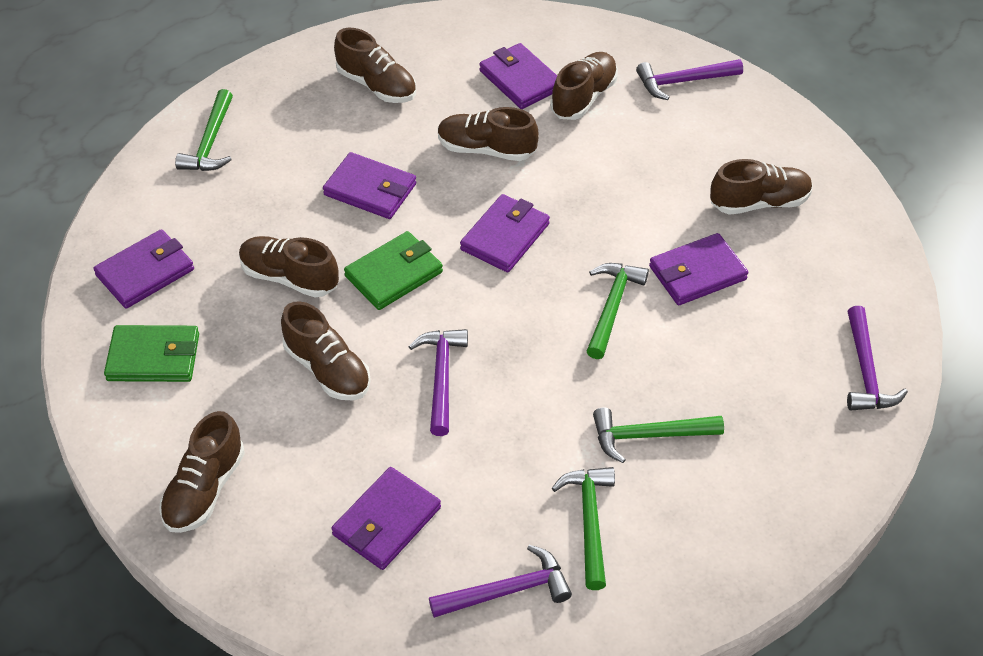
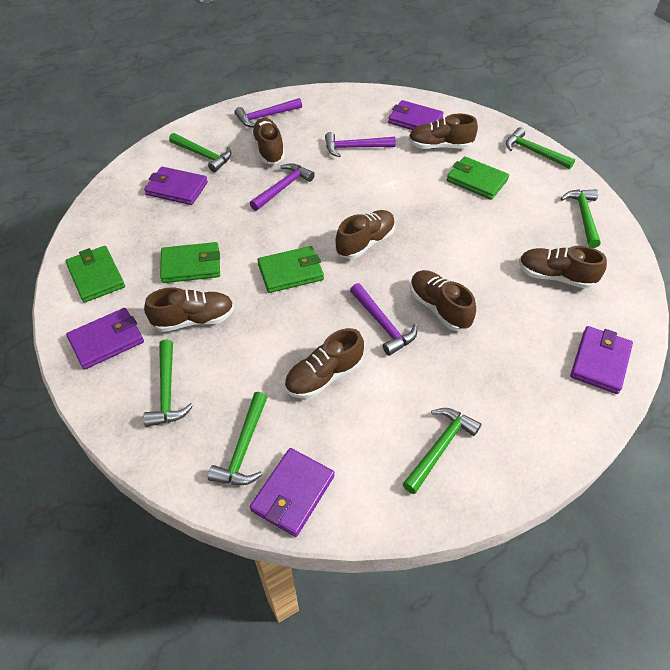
green hammer: [175,89,233,171] [552,467,615,590] [587,263,649,359] [593,407,724,463] = 4 -> [143,340,194,427] [169,133,232,172] [208,392,268,485] [403,408,481,494] [506,127,575,169] [561,189,601,248] = 6
green wallet: [104,325,199,382] [344,231,443,310] = 2 -> [65,246,125,303] [160,242,220,283] [257,246,324,293] [447,157,509,200] = 4
purple wallet: [93,229,194,309] [323,152,416,219] [331,467,441,570] [460,194,550,272] [479,43,557,109] [649,233,748,305] = 6 -> [66,308,144,370] [144,167,208,205] [250,448,334,537] [388,100,444,130] [570,326,633,394] = 5

